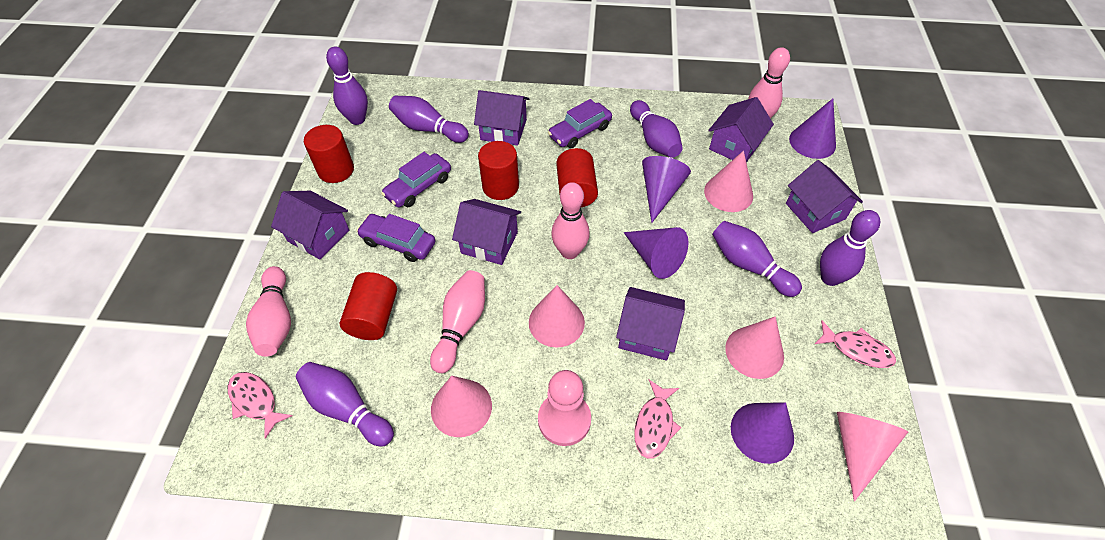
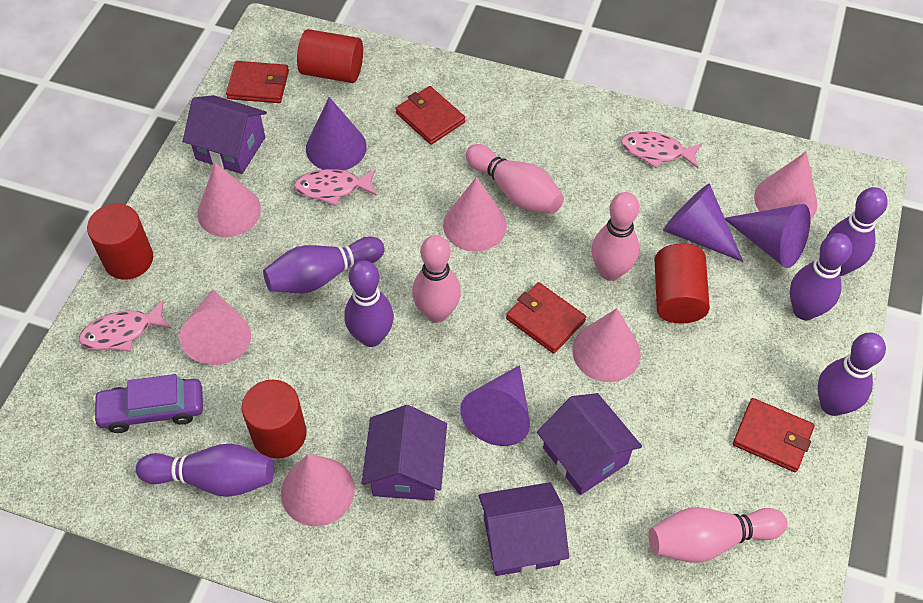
pink cone: [431,376,492,437] [529,285,585,348] [704,151,753,212] [725,317,784,379] [837,412,908,501] = 5 -> [180,289,251,365] [197,163,261,237] [281,454,355,526] [443,177,507,252] [572,308,641,382] [754,151,817,219] = 6
pink pawn: [538,370,591,446] = 1 -> none = 0
purple car: [356,214,435,262] [381,152,451,207] [548,99,612,148] = 3 -> [93,374,203,433] = 1
purple house: [271,191,349,259] [452,199,521,265] [474,90,529,146] [616,287,685,361] [708,97,774,162] [786,160,863,233] = 6 -> [183,95,267,174] [361,405,447,501] [479,482,569,576] [537,393,642,495] = 4
red wallet: none = 0 -> [226,61,289,103] [395,86,465,145] [506,282,586,354] [733,398,814,472] = 4

